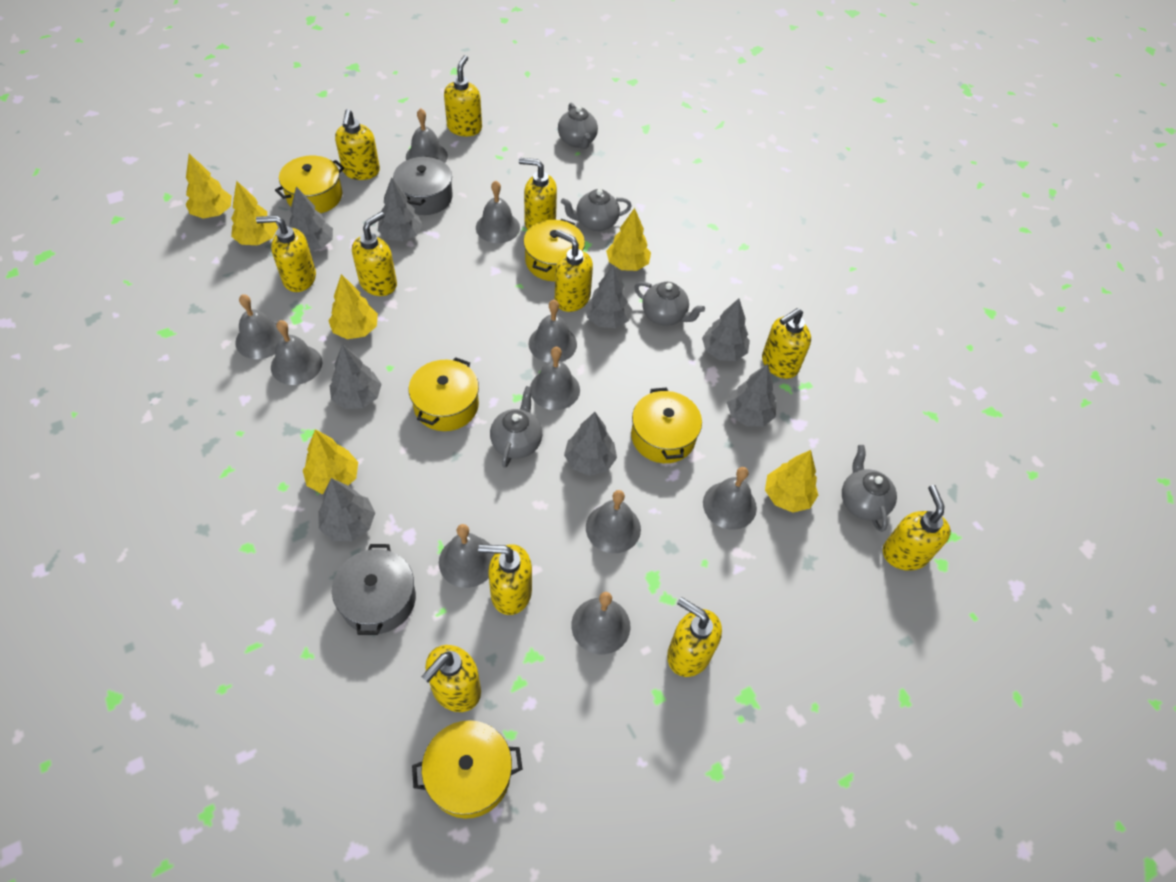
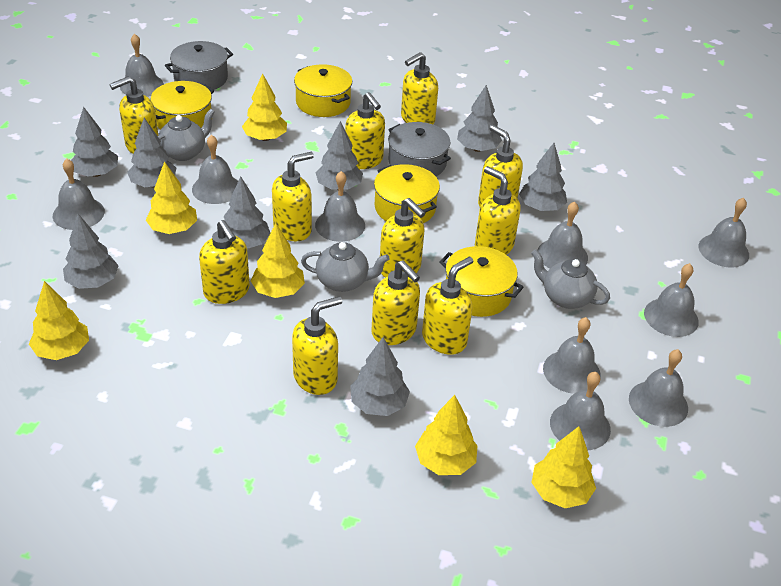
grey teapot: [490,386,542,468] [558,103,598,149] [561,189,632,231] [634,282,705,326] [842,445,897,532] = 5 -> [158,109,215,161] [301,242,390,292] [531,249,610,309] = 3
yellow pot: [275,156,344,213] [409,357,479,431] [412,720,522,819] [524,219,585,281] [631,387,702,463] = 5 -> [151,81,214,130] [294,64,352,117] [374,164,440,223] [439,246,523,317] = 4

